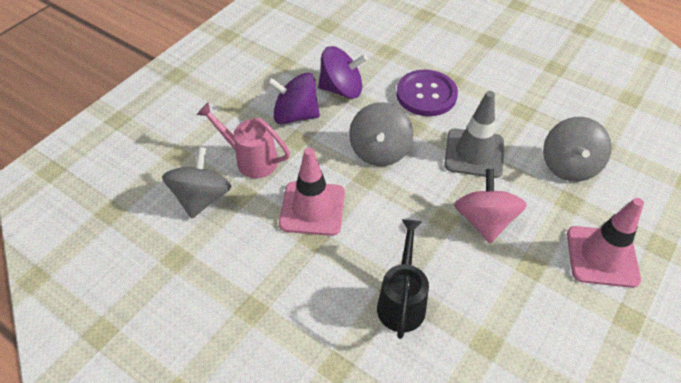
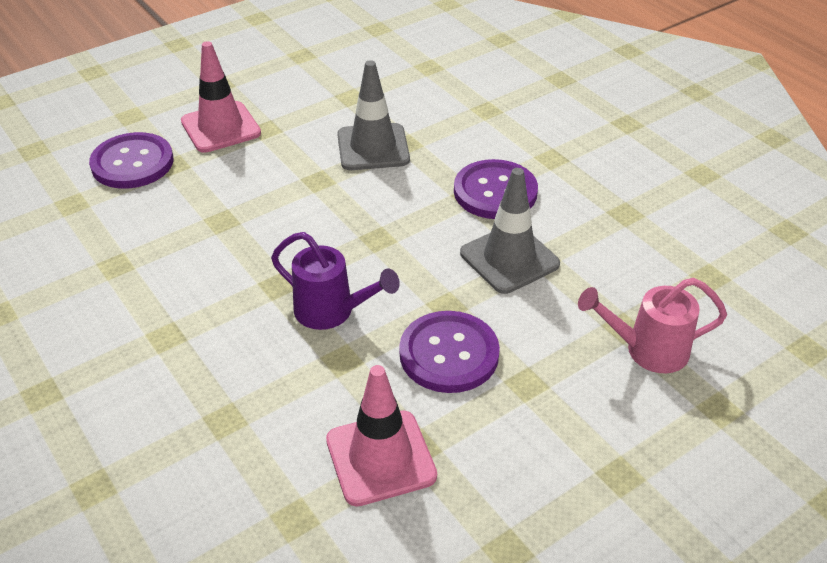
black watering can: [377,219,429,339] = 1 -> none = 0
grey spinning top: [162,147,231,219] [349,102,413,166] [543,117,612,182] = 3 -> none = 0
grey traffic cone: [444,91,504,178] = 1 -> [337,60,410,170] [460,168,560,294] = 2
pink spinning top: [454,169,527,243] = 1 -> none = 0
purple button: [396,70,458,116] = 1 -> [89,132,174,189] [399,311,500,393] [454,159,538,219] = 3
purple spinning top: [267,73,320,124] [318,46,368,99] = 2 -> none = 0
purple watering can: none = 0 -> [271,232,400,330] = 1

